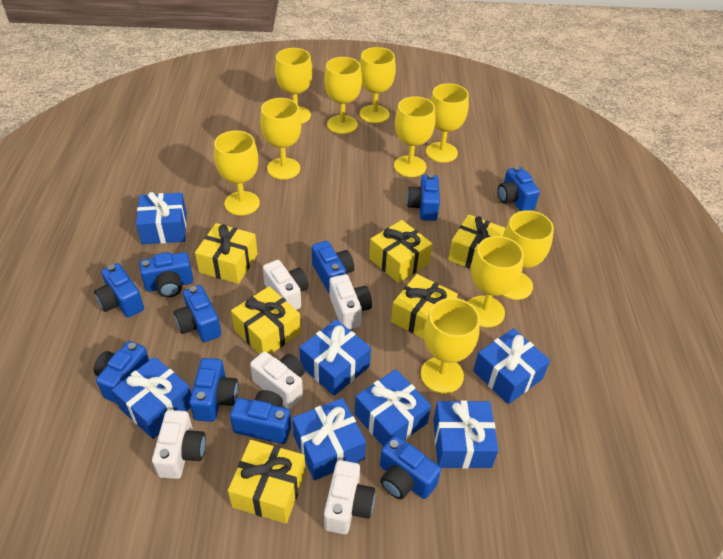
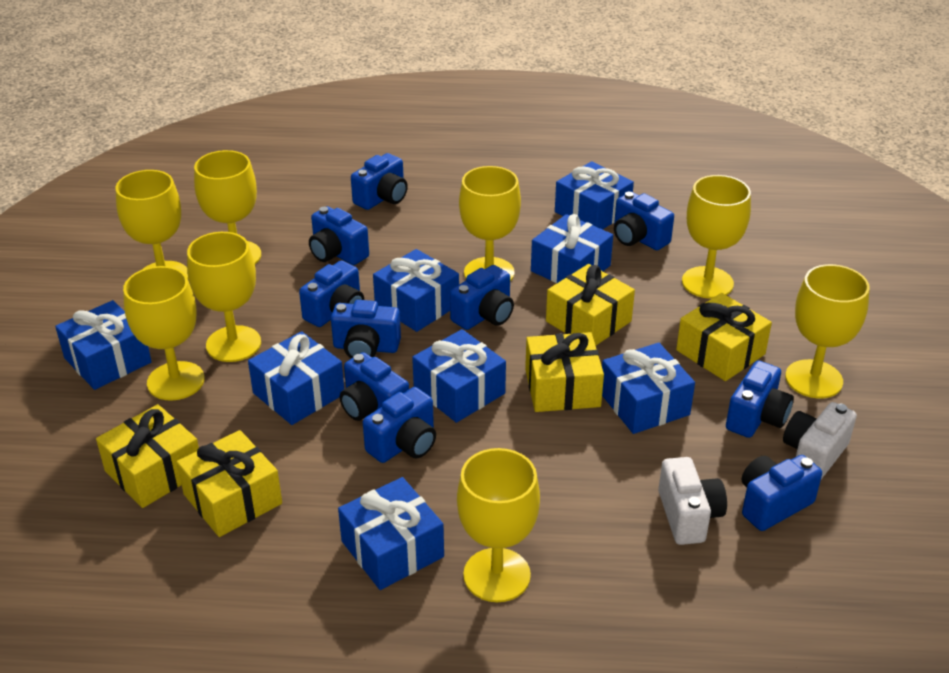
blue gift: [112,357,191,439] [136,192,187,245] [292,398,366,481] [299,319,371,396] [355,369,431,447] [433,400,499,469] [473,328,550,404] = 7 -> [55,300,152,390] [248,331,344,425] [338,477,444,590] [373,249,459,332] [412,329,506,423] [531,214,613,283] [555,161,634,230] [602,343,695,434] = 8
white camera: [152,410,206,479] [250,351,305,409] [263,260,309,310] [324,460,375,534] [330,274,372,329] = 5 -> [658,457,727,545] [783,402,857,479] = 2
yellow gift: [195,223,258,284] [228,440,306,524] [231,286,301,355] [369,220,432,283] [391,274,458,339] [448,214,505,269] = 6 -> [96,404,199,508] [177,430,282,537] [525,332,604,412] [546,264,635,346] [676,293,772,381] = 5
yellow goblet: [214,131,260,215] [260,98,302,180] [275,48,313,124] [324,57,362,134] [360,47,396,123] [394,96,435,177] [421,298,480,394] [426,83,469,163] [468,236,524,327] [502,210,554,300] = 10 -> [115,170,188,279] [123,266,205,400] [187,232,261,362] [194,150,261,264] [457,448,540,602] [459,166,521,282] [682,175,751,299] [785,264,870,399] = 8

